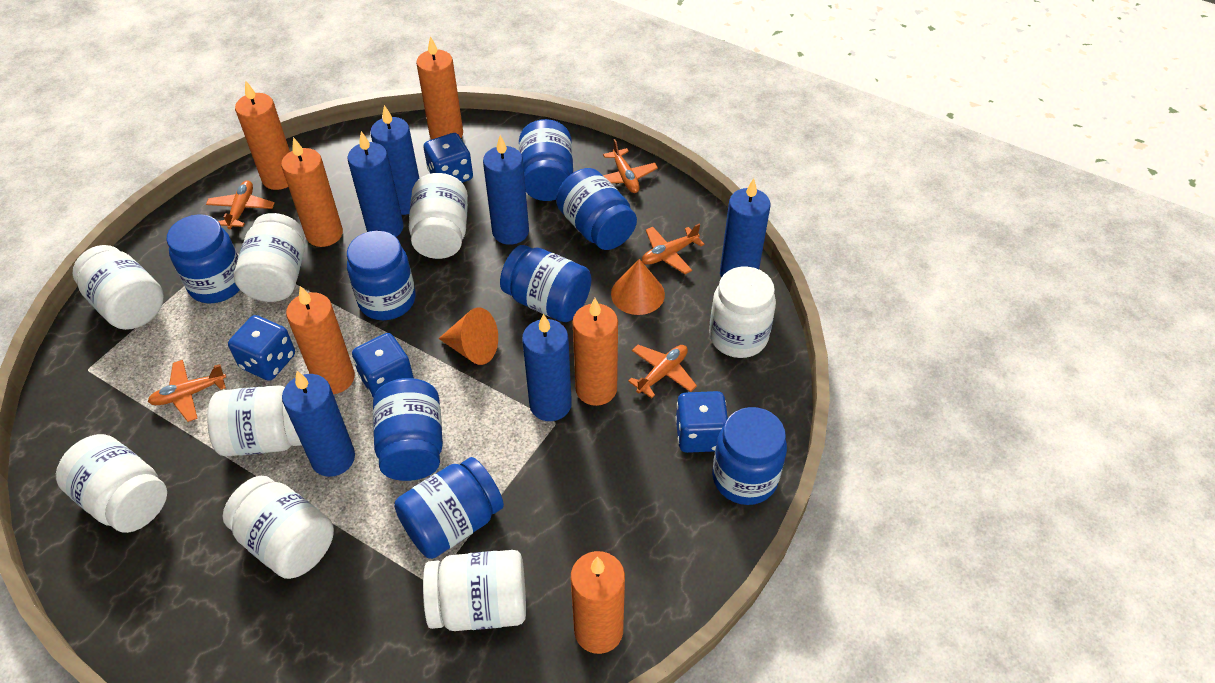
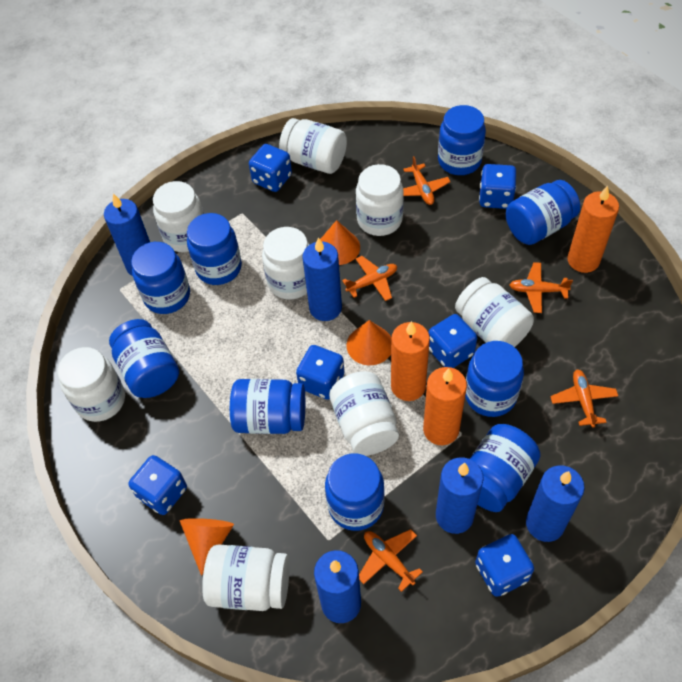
blue candle: [282,371,355,477] [347,131,404,237] [370,105,420,215] [483,135,529,245] [522,314,572,421] [720,178,770,278] = 6 -> [104,193,150,275] [302,237,342,321] [314,550,361,623] [436,457,484,534] [526,465,585,542] = 5
blue dice: [228,315,295,381] [352,333,414,398] [423,133,473,183] [675,391,728,453] = 4 -> [128,455,187,515] [249,144,292,192] [296,345,344,400] [429,314,477,368] [475,534,534,597] [479,164,516,209] = 6
blue jar: [166,215,240,303] [347,231,416,320] [373,378,443,481] [394,457,504,559] [500,245,591,322] [519,119,573,201] [556,168,637,250] [712,407,787,505] = 8 -> [109,319,179,398] [131,242,190,314] [187,213,242,285] [230,379,305,434] [325,453,385,531] [438,105,486,175] [465,341,524,417] [470,424,541,512] [506,180,580,245] = 9
orange candle: [235,80,290,190] [281,137,343,247] [286,286,355,394] [416,36,463,139] [571,551,625,654] [573,298,618,406] = 6 -> [391,321,430,401] [423,367,467,445] [567,186,619,273] = 3
orange cone: [438,307,498,365] [611,259,665,315] = 2 -> [180,518,234,576] [320,220,360,265] [347,320,392,365] = 3

